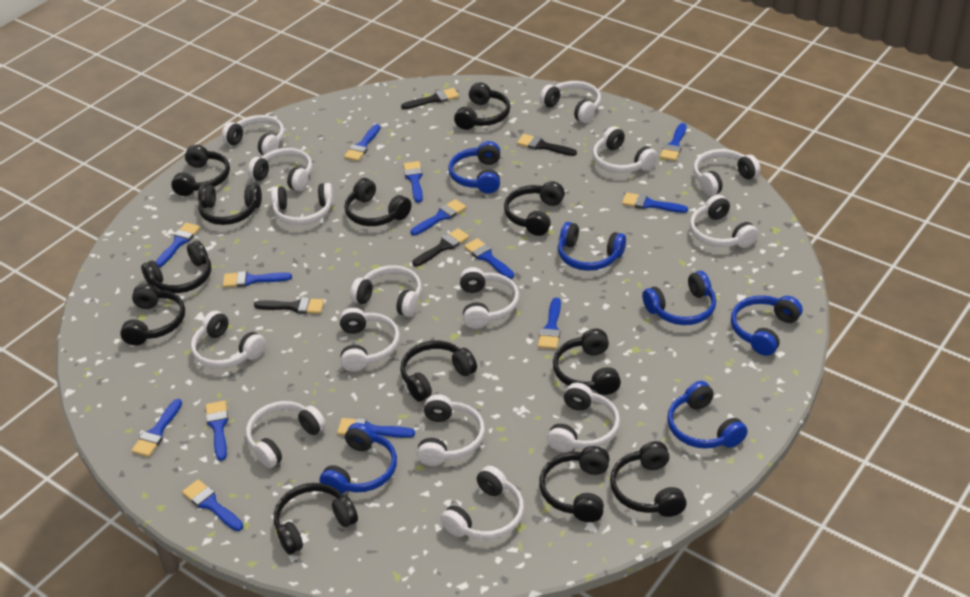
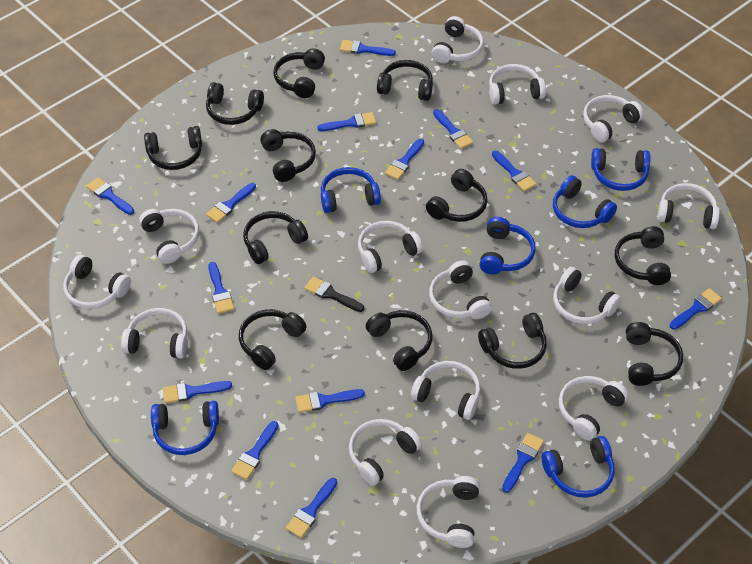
black brush: [254,297,324,314] [401,88,459,109] [412,228,469,267] [517,134,577,156] = 4 -> [304,276,364,312] = 1
blue brush: [131,399,182,457] [156,223,200,267] [182,480,243,531] [206,400,228,461] [223,271,292,287] [337,418,415,438] [344,124,380,161] [403,161,423,203] [410,199,466,235] [464,238,514,279] [538,298,561,349] [622,193,688,213] [660,123,687,161] = 13 -> [86,177,134,215] [163,381,232,403] [206,183,256,223] [208,262,234,314] [231,421,278,480] [286,478,337,538] [295,389,365,413] [317,112,376,131] [340,40,396,56] [385,139,424,180] [433,109,473,149] [492,151,537,192] [502,433,544,493] [670,288,722,330] = 14
white headphones: [191,311,266,369] [222,115,284,155] [246,401,326,468] [248,148,312,191] [271,183,334,225] [340,308,400,372] [350,265,422,317] [417,394,485,466] [440,466,524,540] [459,267,519,329] [540,81,601,123] [547,383,620,452] [593,126,658,173] [690,195,758,248] [693,149,760,196] = 15 -> [63,254,131,309] [121,308,188,358] [139,209,199,264] [349,419,422,486] [358,221,423,273] [411,361,480,420] [417,476,480,548] [429,260,492,319] [432,16,484,63] [489,64,546,105] [553,267,621,324] [559,376,629,441] [583,95,644,142] [657,183,720,229] = 14

